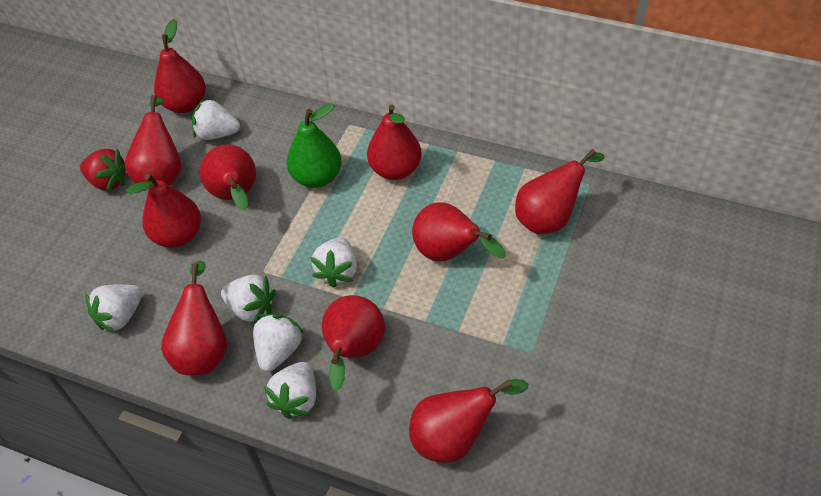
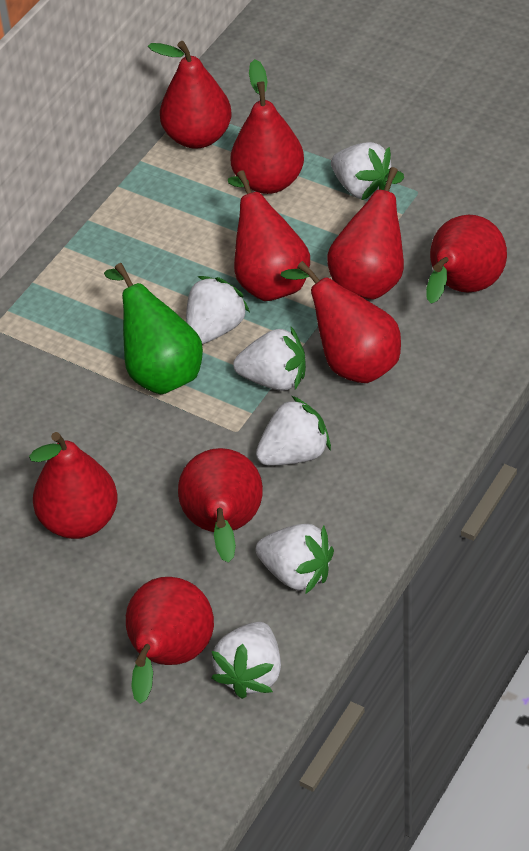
red pear: [125,95,181,186] [126,173,201,248] [154,19,206,113] [161,260,227,375] [200,145,256,210] [322,295,385,391] [367,104,422,180] [409,379,528,463] [412,202,506,261] [515,149,605,234] = 10 -> [29,432,118,539] [126,577,214,704] [148,41,232,149] [178,448,263,563] [228,171,310,301] [230,59,304,194] [281,261,401,383] [327,167,404,299] [426,215,507,304] = 9
red strawberry: [80,149,126,192] = 1 -> none = 0

